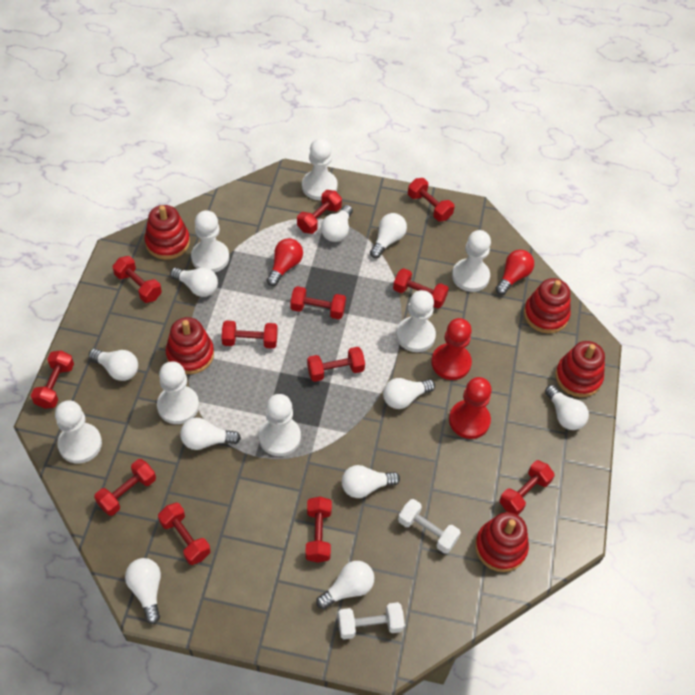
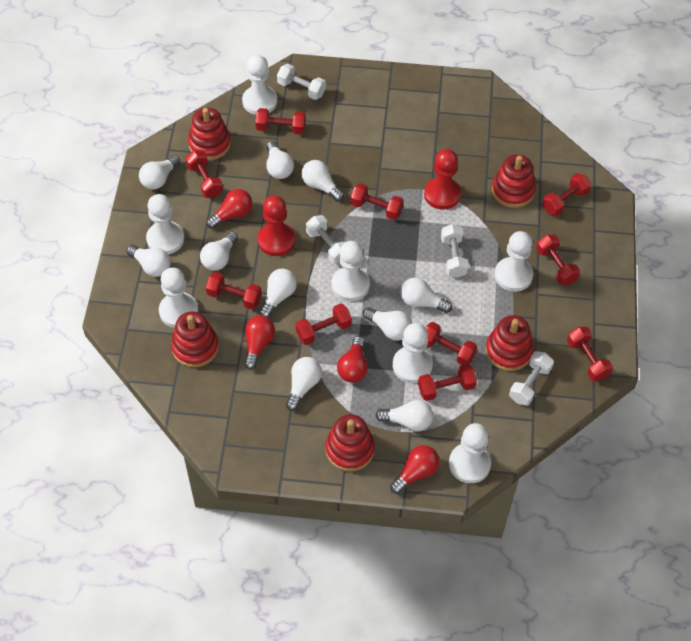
red dumbbell: [31,351,74,409] [94,459,156,516] [113,256,162,303] [158,503,211,565] [222,321,278,349] [290,286,346,319] [297,190,342,234] [305,497,332,563] [307,347,365,382] [393,268,449,308] [408,178,455,221] [499,460,555,515] = 12 -> [186,150,223,198] [205,272,262,310] [255,108,306,135] [296,304,352,345] [350,183,404,220] [418,364,477,401] [425,322,477,365] [536,235,580,285] [543,173,591,216] [567,327,613,381] = 10
red light bulb: [267,238,303,286] [495,250,534,295] = 2 -> [206,189,252,229] [244,316,275,370] [337,336,368,383] [390,445,439,494] = 4
white dumbbell: [338,602,405,639] [398,499,461,554] = 2 -> [277,64,326,100] [306,215,345,264] [441,224,469,278] [509,351,554,406] = 4

